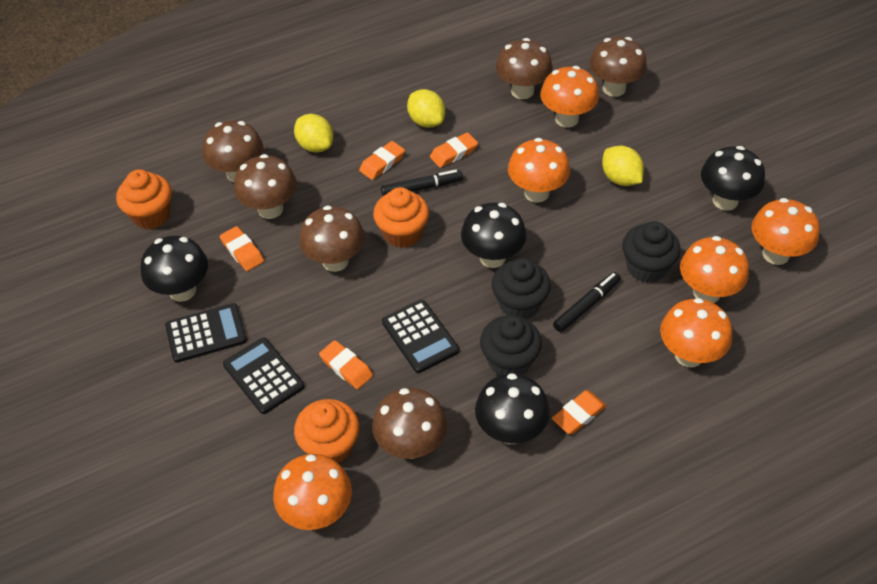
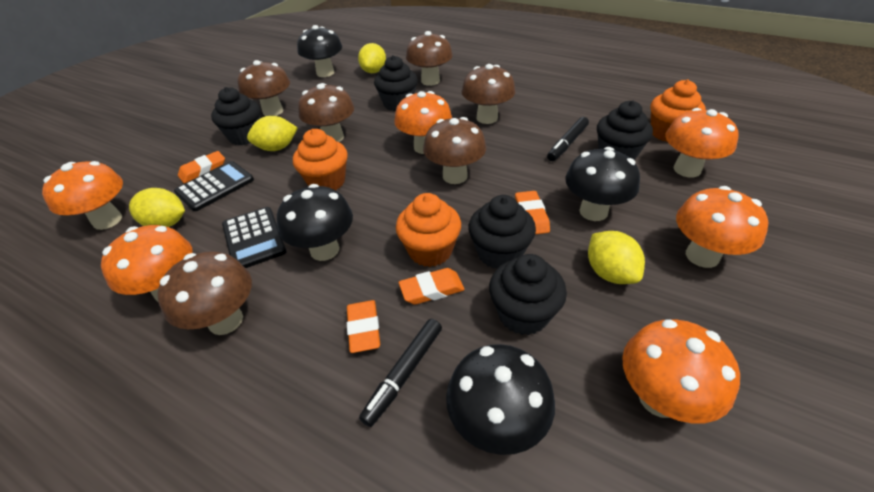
black calculator: [165,303,247,363] [223,337,305,414] [382,300,459,373] = 3 -> [174,161,254,211] [222,207,287,268] = 2
black cupcake: [480,315,542,375] [491,258,551,319] [622,221,681,283] = 3 -> [211,87,261,145] [374,55,418,111] [469,195,536,269] [489,254,567,335] [597,100,653,160] = 5
orange eraser: [220,226,264,271] [319,340,373,389] [359,141,405,180] [430,132,478,168] [552,390,606,434] = 5 -> [178,151,225,183] [347,300,380,353] [399,268,465,305] [515,191,550,234] = 4
yellow lemon: [294,114,333,153] [407,89,445,128] [602,146,644,186] = 3 -> [129,188,185,227] [247,116,298,151] [358,43,386,73] [588,231,645,284] = 4

